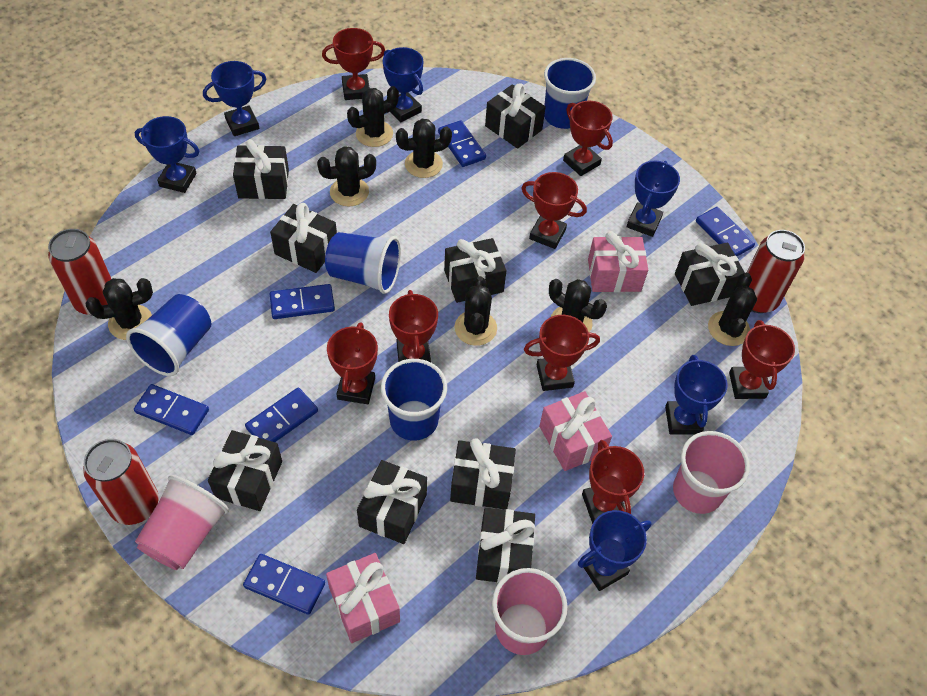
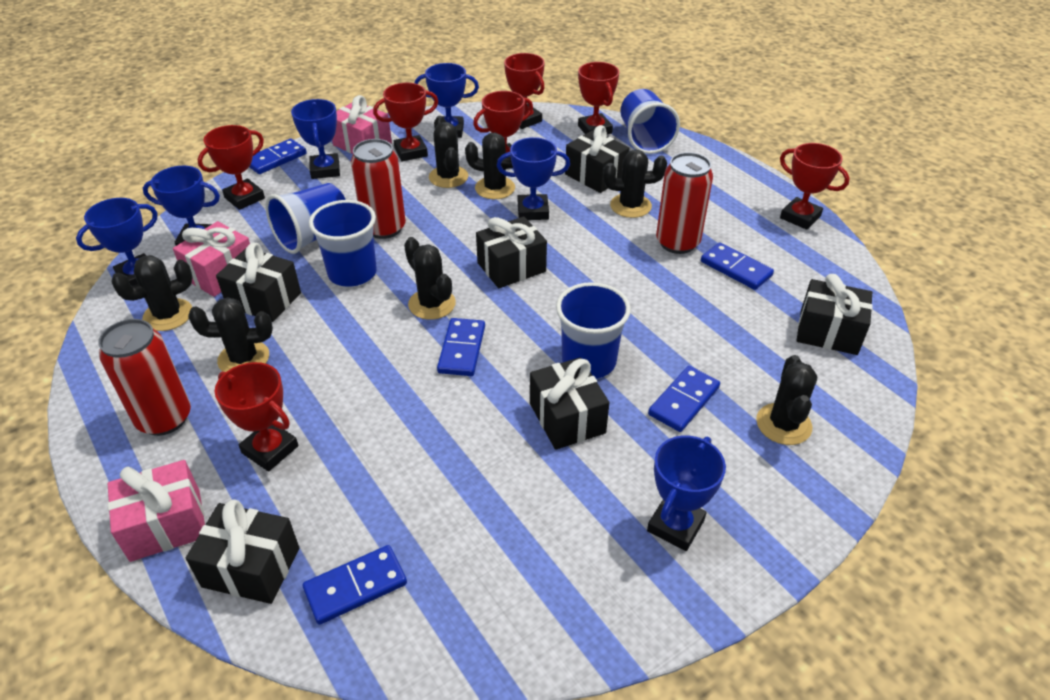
black gift: [208,430,282,511] [233,139,289,199] [270,203,337,273] [357,460,427,544] [444,238,507,303] [450,438,516,510] [476,507,535,583] [485,84,546,149] [675,243,745,306] = 9 -> [186,499,299,604] [216,243,301,322] [476,217,547,288] [530,357,609,450] [565,125,630,193] [796,274,873,355] = 6
blue domino: [134,384,209,435] [243,554,325,615] [245,388,318,442] [270,284,335,319] [438,120,486,167] [696,207,755,256] = 6 -> [249,139,307,174] [303,545,407,625] [437,318,485,376] [648,366,720,432] [701,242,774,290] = 5
pink cup: [135,475,229,570] [492,568,567,655] [673,431,750,514] = 3 -> none = 0
red trophy: [322,28,385,100] [327,322,378,404] [389,290,438,362] [521,172,587,249] [524,315,600,391] [563,101,613,176] [582,440,644,524] [729,320,795,399] = 8 -> [197,125,265,210] [214,362,298,472] [373,83,438,162] [473,91,533,169] [504,53,545,129] [578,62,619,134] [780,143,849,230] = 7

